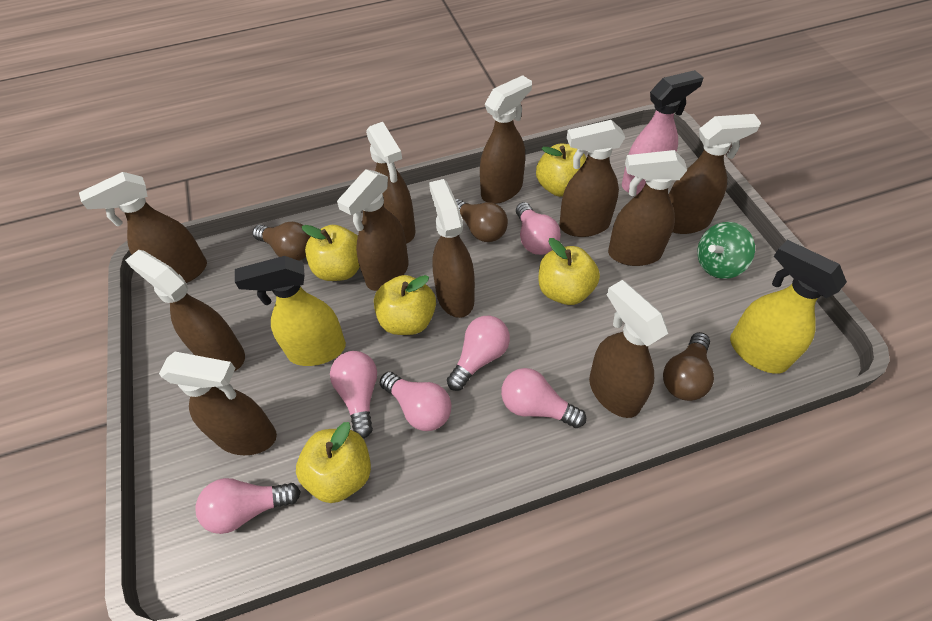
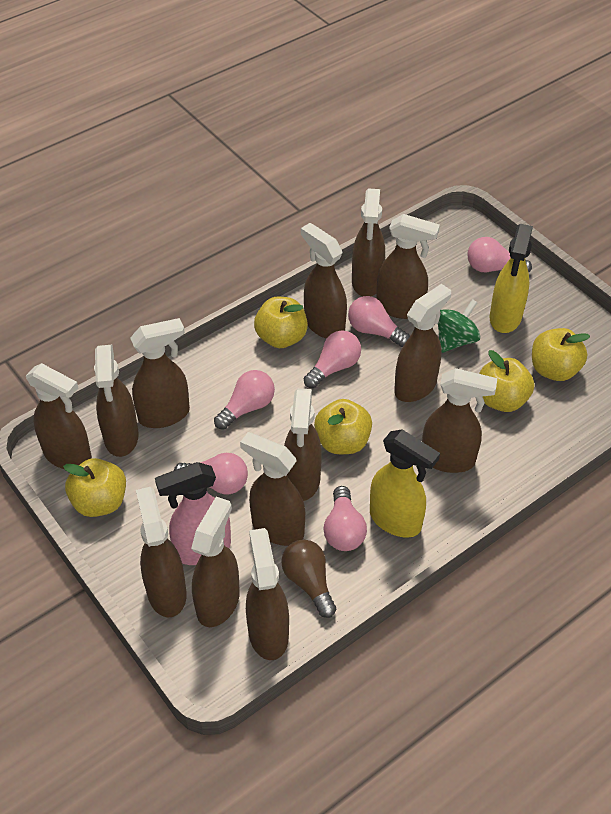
brown light bulb: [253,222,311,261] [455,199,508,242] [663,332,714,401] = 3 -> [281,540,336,618] = 1
brown spray bottle: [79,172,207,283] [125,250,245,371] [159,352,277,455] [337,169,409,291] [366,122,415,244] [429,179,475,318] [480,75,532,204] [559,120,625,237] [589,280,668,418] [608,150,687,266] [669,114,761,234] = 11 -> [26,363,92,469] [94,345,139,457] [130,318,190,428] [136,487,187,617] [191,497,240,627] [240,432,305,546] [246,528,289,660] [284,388,322,501] [301,223,347,339] [352,188,385,296] [376,214,440,319] [394,284,451,402] [422,368,497,473] = 13

